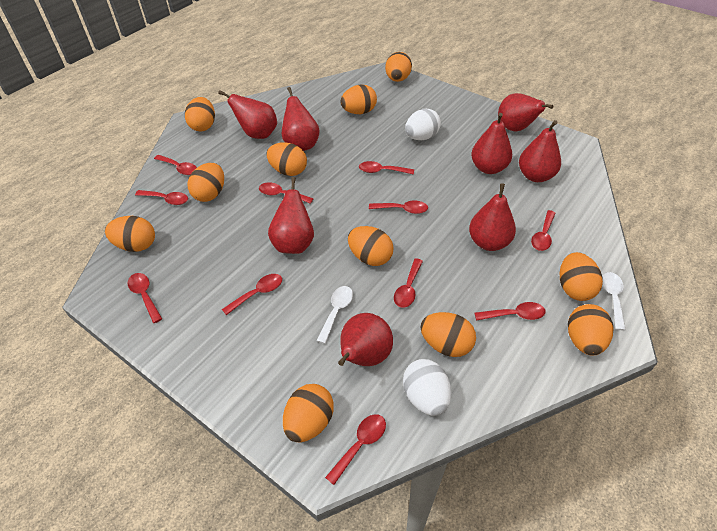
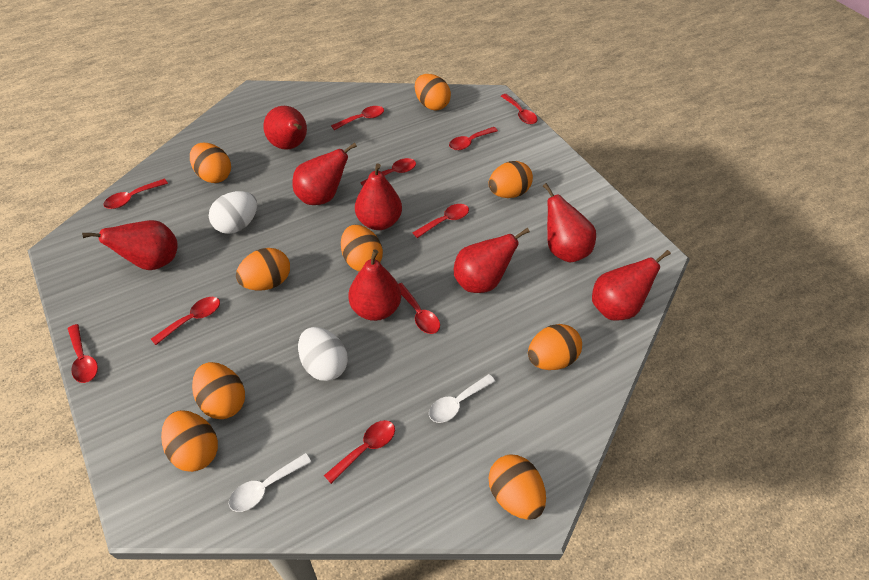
orange egg: [105,216,155,252] [185,97,215,131] [188,163,224,202] [266,142,307,176] [283,384,334,442] [340,85,377,114] [348,226,394,266] [385,52,412,82] [420,312,476,357] [560,252,603,301] [568,304,613,356] = 11 -> [161,410,218,472] [190,142,231,183] [192,362,245,419] [236,248,290,290] [341,225,383,271] [415,74,451,110] [489,161,533,198] [489,454,546,520] [528,324,582,370] = 9
red spoon: [128,273,162,323] [135,190,188,205] [154,155,197,175] [222,274,282,315] [259,182,314,204] [325,414,386,485] [359,161,414,175] [369,201,428,214] [394,258,423,308] [475,302,546,321] [531,210,556,251] = 11 -> [68,324,98,383] [103,179,168,209] [151,297,220,345] [324,420,395,484] [331,106,384,130] [360,158,416,186] [398,283,440,334] [412,204,469,238] [449,127,498,150] [501,94,537,124] = 10

